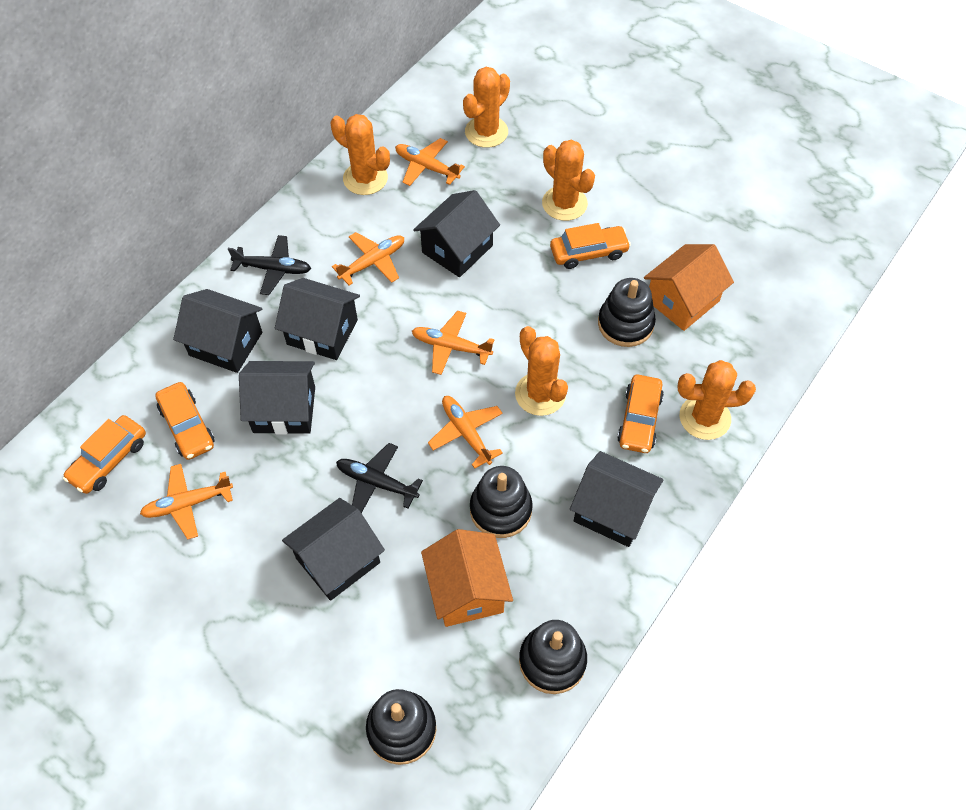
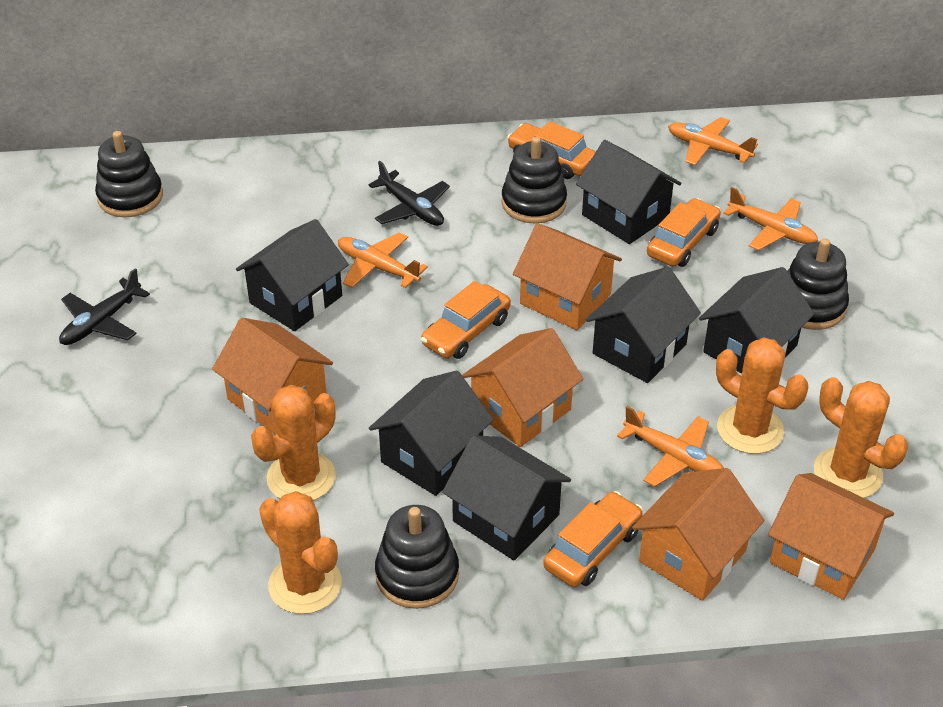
orange cactus: [331,114,390,195] [463,67,510,148] [515,326,568,416] [542,140,595,221] [677,360,756,440] = 5 -> [251,385,336,501] [259,491,342,614] [716,337,808,454] [814,377,908,498] = 4
orange house: [421,529,513,627] [644,244,734,331] = 2 -> [212,318,333,434] [462,328,583,447] [513,223,622,330] [632,468,764,601] [768,473,894,600] = 5
orange plane: [140,464,233,539] [332,232,404,286] [395,138,465,186] [412,311,494,375] [428,396,503,469] = 5 -> [338,232,428,288] [617,406,724,487] [668,117,758,165] [723,187,818,251] = 4

